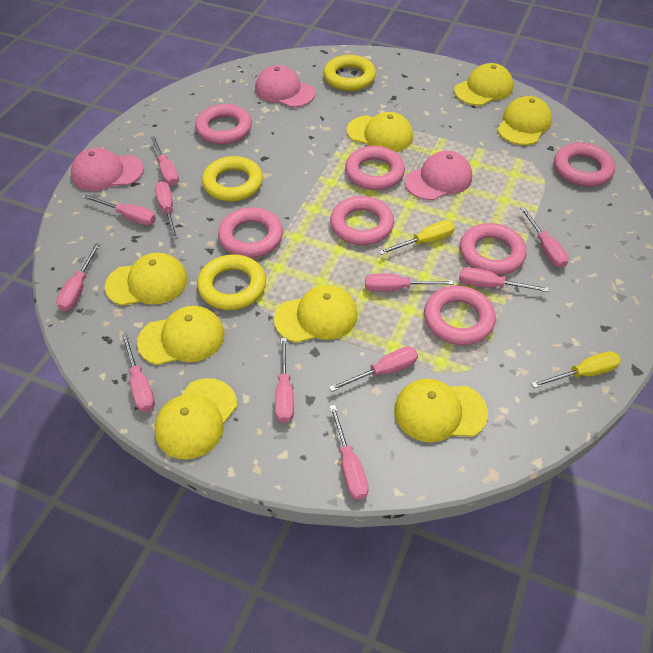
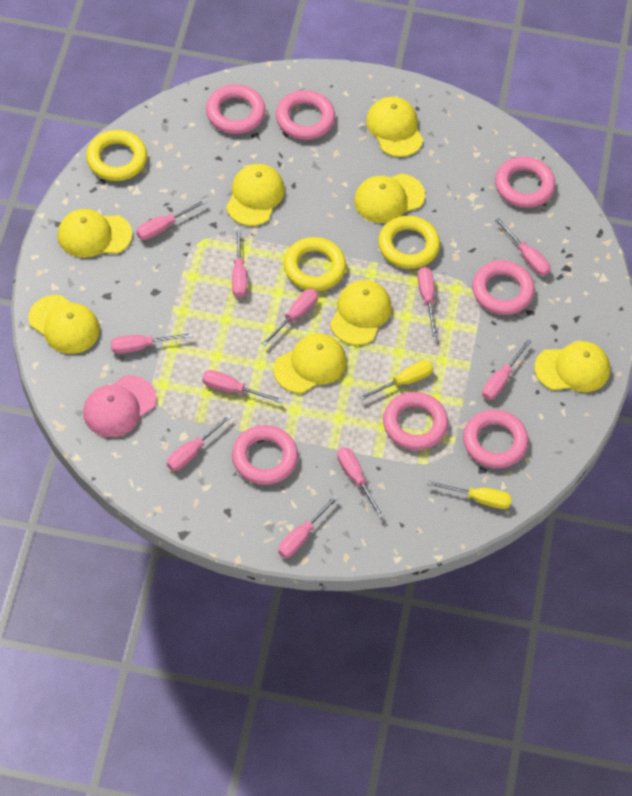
pink cap: [71,148,144,191] [255,65,315,107] [405,151,472,200] = 3 -> [83,375,156,437] = 1

